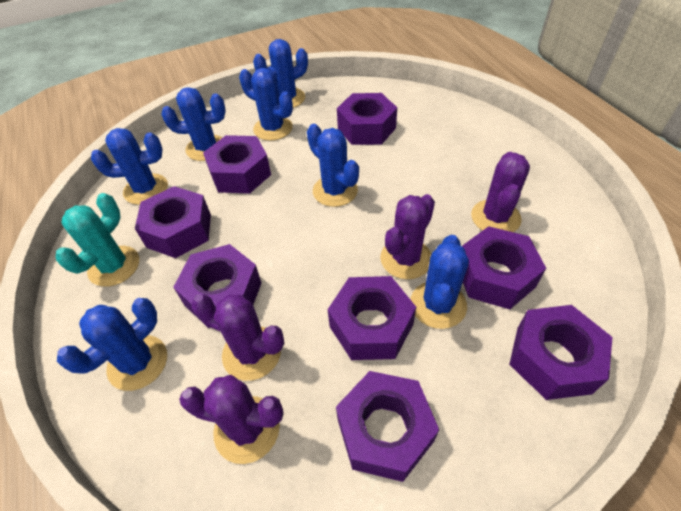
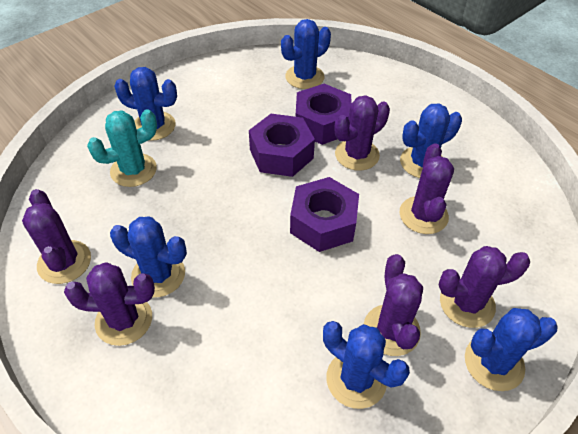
blue cactus: [57,298,167,391] [91,128,168,205] [161,87,226,161] [239,68,293,141] [253,39,308,108] [307,124,359,207] [411,235,469,329] = 7 -> [110,217,187,298] [114,67,177,141] [281,19,331,89] [323,321,410,409] [400,103,462,178] [465,308,558,391] = 6
purple cactus: [179,375,284,464] [192,294,284,381] [380,194,435,279] [471,152,530,232] = 4 -> [22,189,91,284] [64,263,155,346] [335,95,390,171] [364,254,423,356] [400,143,454,234] [439,246,530,328] = 6
purple nut: [135,186,211,258] [173,244,262,328] [203,135,271,194] [328,276,416,360] [336,371,439,482] [337,93,397,145] [462,226,546,309] [509,305,612,400] = 8 -> [249,114,315,177] [290,177,359,252] [296,84,352,145] = 3

